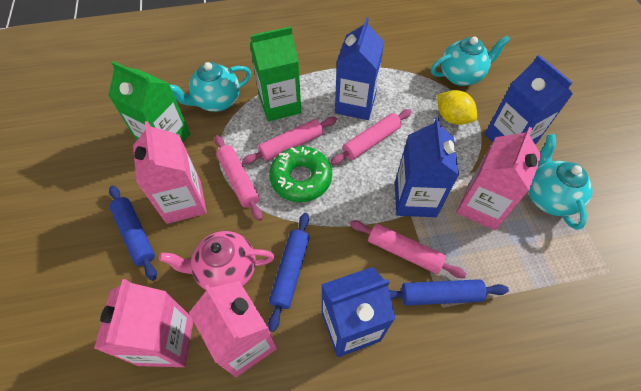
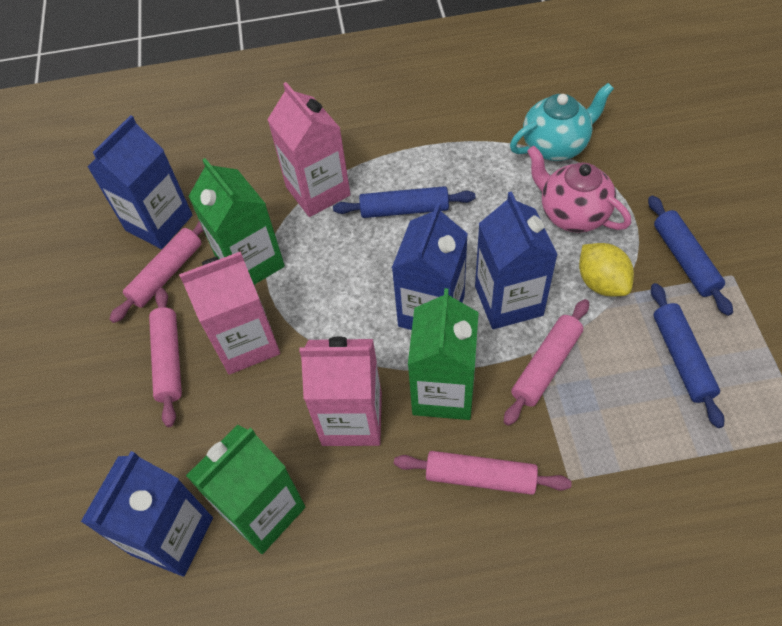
green carton: [108,61,190,142] [250,26,301,121] = 2 -> [186,425,306,554] [188,158,285,285] [408,288,479,420] = 3
green donut: [269,146,332,202] = 1 -> none = 0
pink carton: [94,279,193,367] [133,121,207,224] [189,281,277,377] [456,127,541,230] = 4 -> [179,251,280,375] [267,82,351,217] [299,337,382,446] = 3
turquoise teapot: [170,62,251,112] [431,35,510,86] [528,134,593,230] = 3 -> [510,83,614,161] = 1

